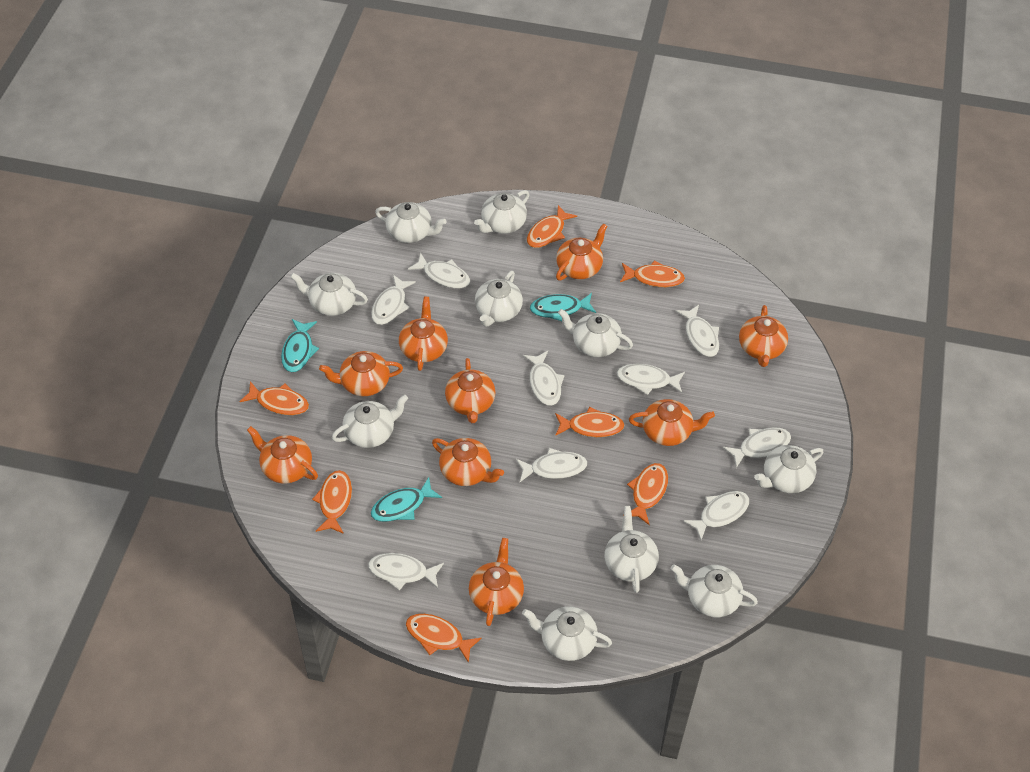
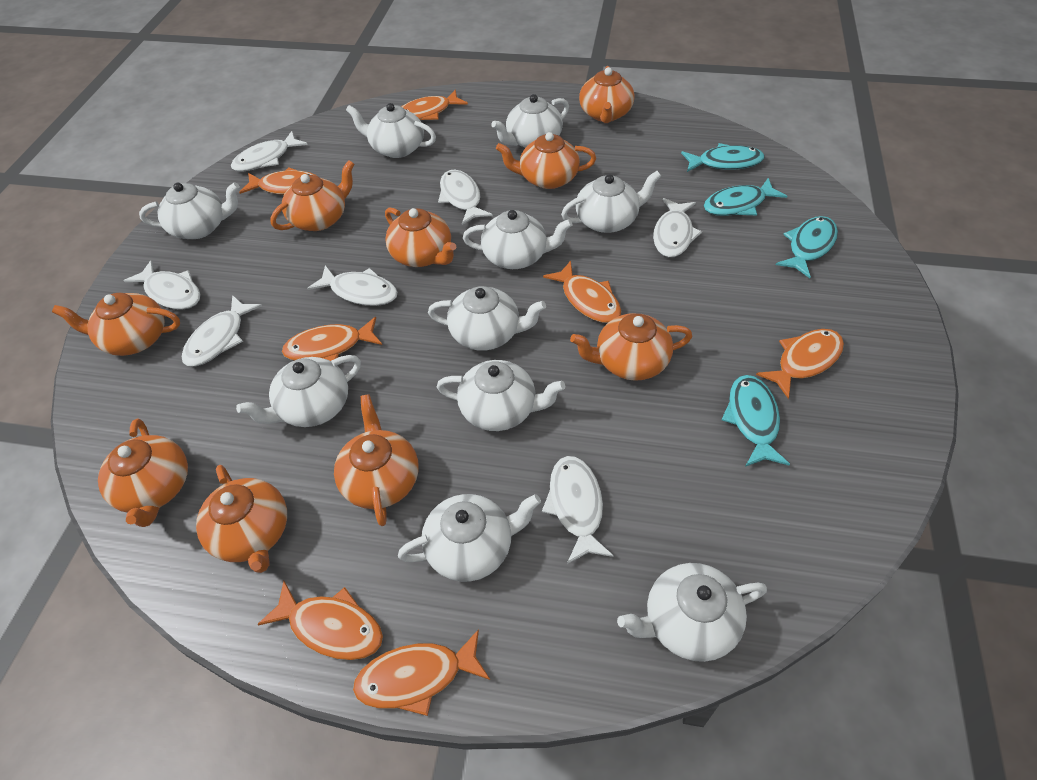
turquoise fish: [281,319,319,372] [371,477,442,522] [530,293,596,321] = 3 -> [681,143,764,172] [704,178,787,216] [722,375,790,467] [776,216,838,278] = 4
white fish: [368,553,444,591] [371,275,416,325] [408,252,470,289] [516,448,587,482] [523,351,564,406] [617,364,685,395] [676,305,719,357] [683,491,749,540] [723,427,791,468] = 9 -> [124,260,201,310] [182,295,262,367] [231,131,308,172] [307,265,398,306] [438,170,493,225] [542,456,614,564] [653,198,702,257] = 7

